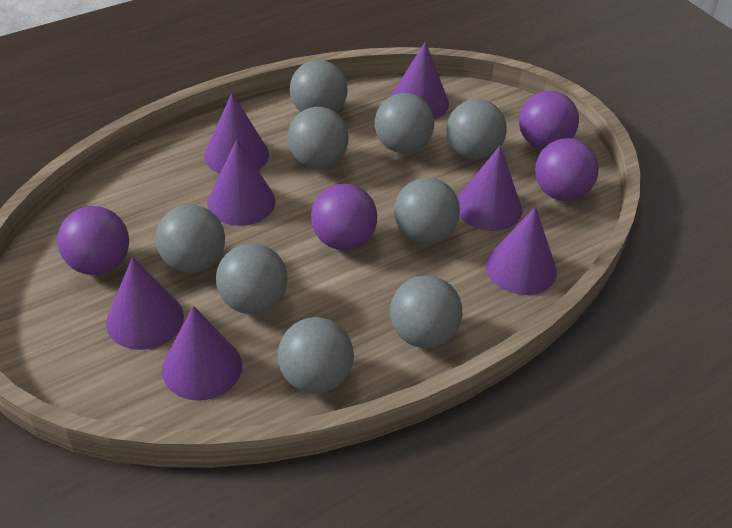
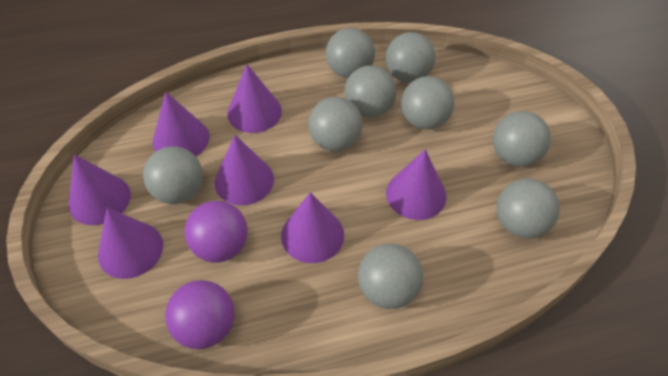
purple ball: [57,206,129,275] [311,184,377,250] [519,91,579,150] [535,138,599,201] = 4 -> [165,280,235,349] [185,201,248,263] = 2

